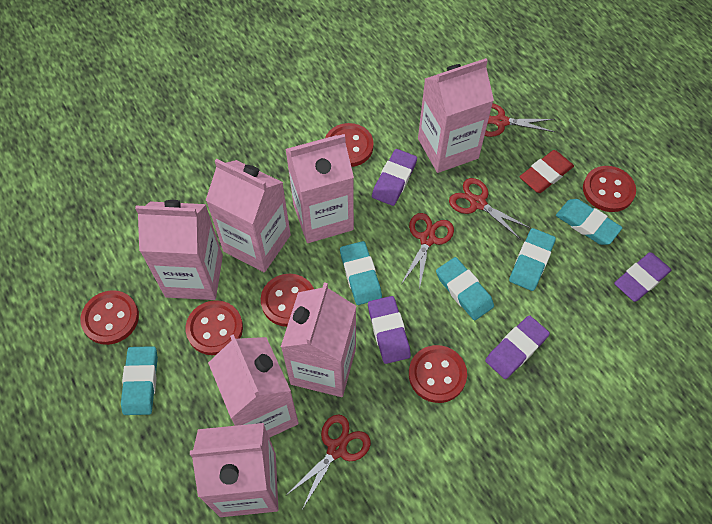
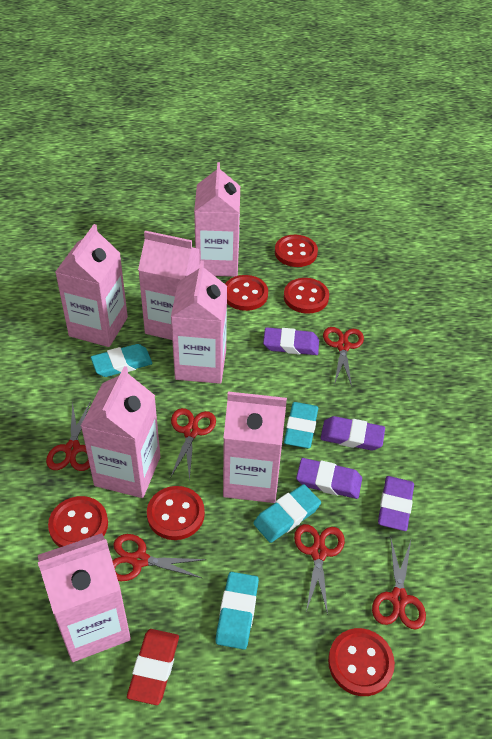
red scissors: [285,414,371,510] [402,213,454,290] [449,178,530,240] [485,103,555,137] = 4 -> [46,401,90,471] [112,534,206,581] [170,408,216,481] [294,524,345,615] [323,327,364,387] [372,537,426,630] = 6
turquoise eraser: [121,346,158,415] [340,241,382,305] [436,257,494,320] [509,228,556,291] [556,199,622,245] = 5 -> [91,344,153,377] [216,572,259,650] [254,484,321,543] [284,402,318,448] = 4

